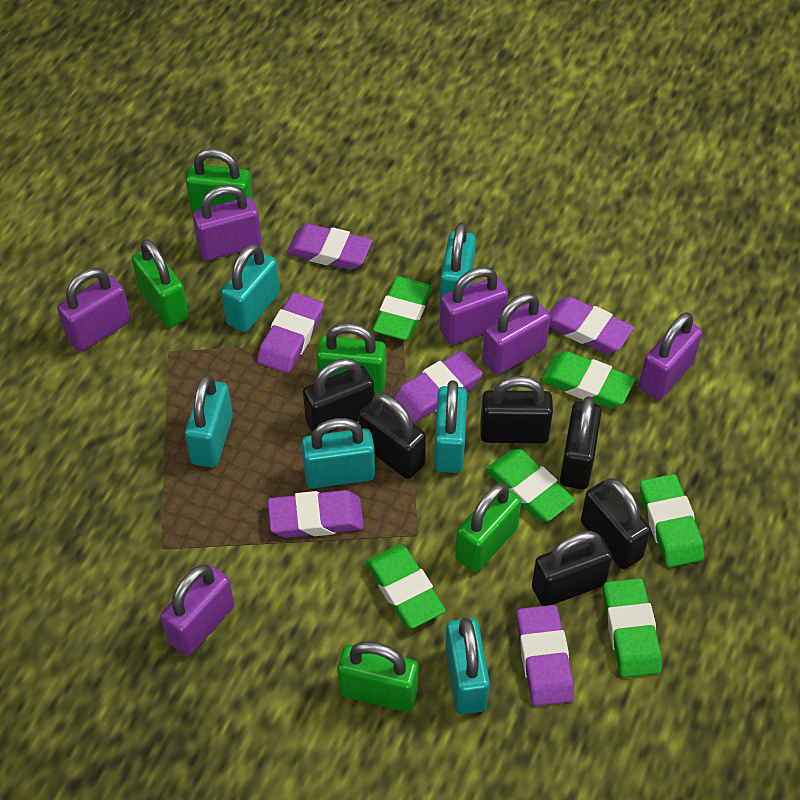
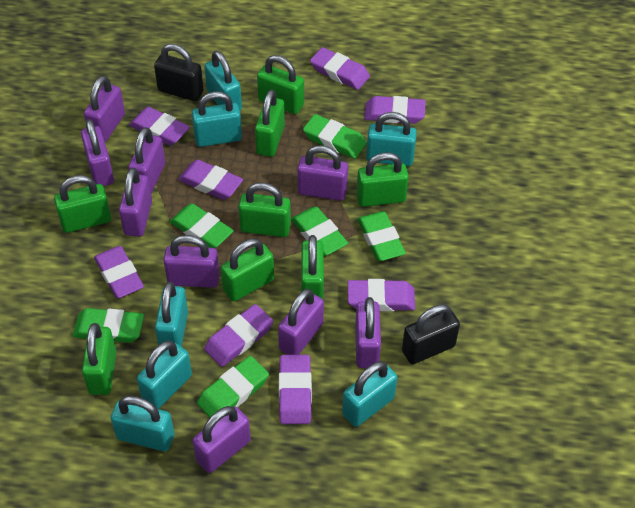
black padlock: [303,358,374,434] [358,394,426,479] [480,376,553,444] [532,531,612,606] [560,396,602,489] [581,478,651,569] = 6 -> [154,44,203,101] [402,304,460,364] = 2
green padlock: [132,239,189,327] [186,148,253,213] [316,323,387,393] [337,641,418,712] [455,483,521,572] = 5 -> [54,175,111,233] [82,323,116,395] [221,239,274,301] [238,183,291,237] [255,90,285,157] [257,55,304,114] [301,235,324,299] [357,152,409,207] = 8
purple eraser: [257,293,324,373] [268,490,364,538] [286,224,373,270] [393,351,483,423] [517,605,574,706] [549,297,634,354] = 6 -> [94,246,144,298] [129,107,190,146] [178,160,243,200] [204,304,273,367] [279,354,312,424] [310,47,370,90] [348,279,415,311] [364,96,426,124] = 8
purple padlock: [57,268,131,352] [160,565,235,656] [193,184,262,261] [440,267,508,345] [482,293,550,375] [639,312,702,400] = 6 -> [81,119,114,186] [84,76,125,142] [119,168,152,237] [128,127,165,193] [164,235,219,288] [192,406,251,473] [278,289,324,355] [298,145,348,201] [355,297,381,368] = 9
turquoise padlock: [185,375,233,467] [221,243,280,332] [301,418,375,488] [434,380,467,473] [440,223,476,300] [445,617,490,714] = 6 -> [111,396,174,451] [137,341,192,409] [155,282,188,347] [192,92,242,147] [204,51,242,111] [342,361,397,427] [366,112,417,166] = 7

